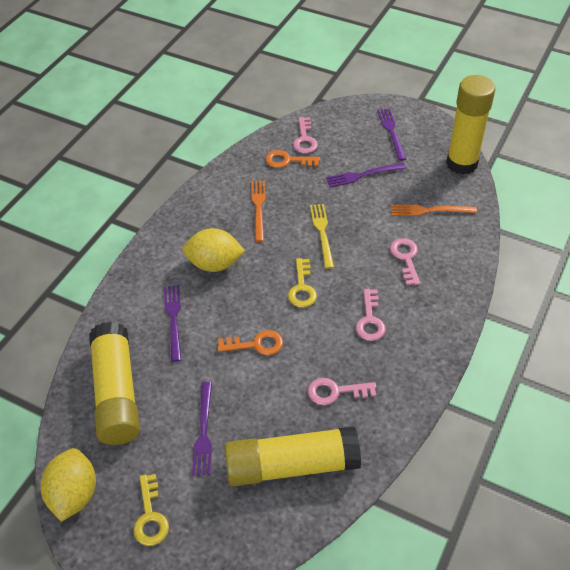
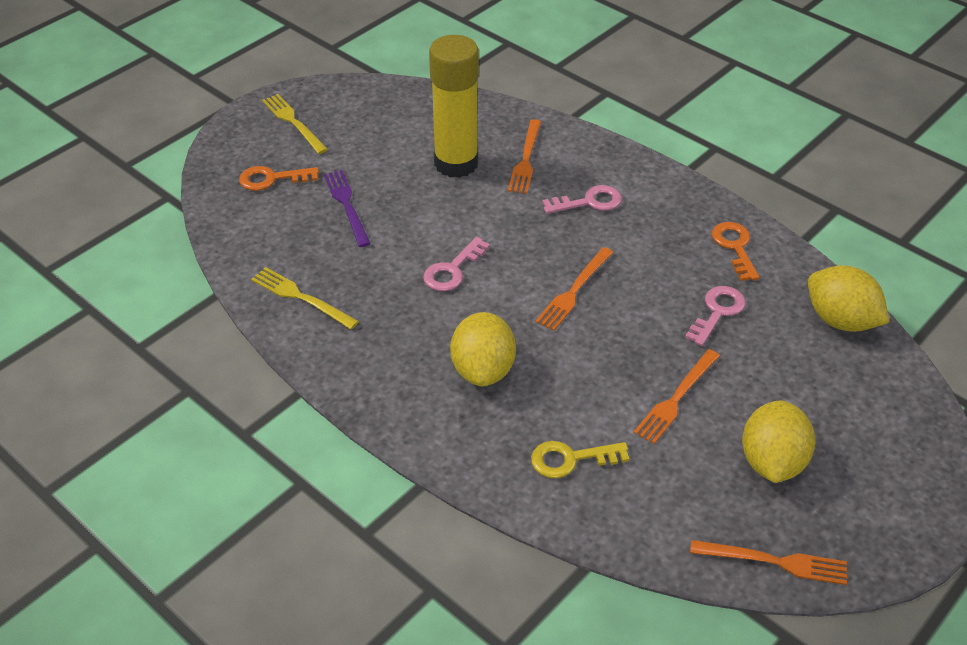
orange fork: [251,180,266,242] [391,205,477,216] = 2 -> [508,119,541,194] [535,247,613,331] [633,349,720,444] [690,540,847,585] = 4
pink key: [293,117,318,154] [308,378,376,405] [356,289,386,341] [390,238,420,286] = 4 -> [423,237,490,291] [542,185,622,214] [685,286,746,346] = 3
purple fork: [164,285,181,362] [192,382,212,475] [326,163,406,188] [377,108,406,161] = 4 -> [324,170,371,247] = 1
yellow fork: [310,204,334,269] = 1 -> [251,267,359,329] [262,94,328,154] = 2
yellow glue stick: [89,322,140,445] [225,426,361,486] [446,75,496,175] = 3 -> [429,35,479,178] = 1
yellow key: [133,474,169,546] [288,258,317,308] = 2 -> [531,441,629,479] = 1
yellow lemon: [40,448,96,522] [182,228,245,272] = 2 -> [450,312,516,386] [742,400,815,483] [808,265,890,332] = 3

